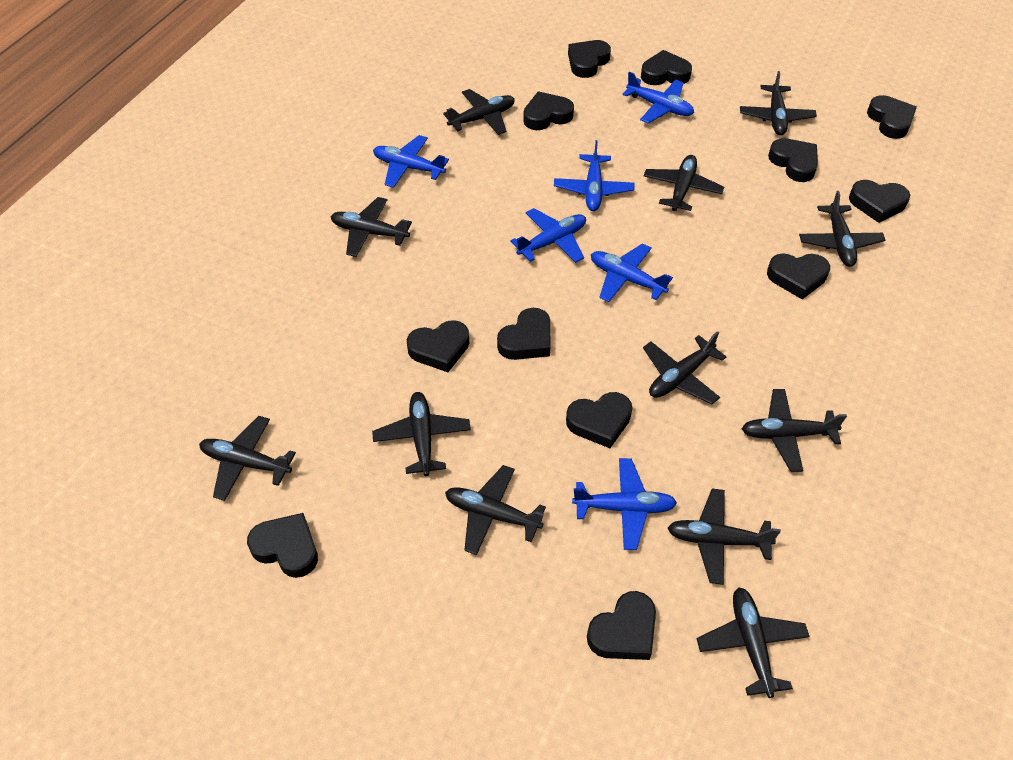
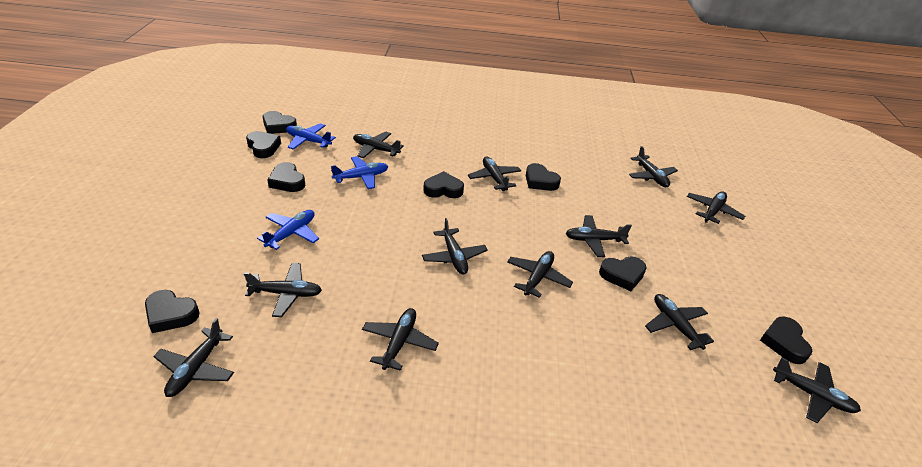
black heart: [247,513,318,578] [407,320,469,372] [497,308,550,360] [523,91,574,130] [566,392,632,448] [568,40,611,78] [587,591,656,660] [641,50,692,85] [767,254,830,299] [768,138,818,182] [849,180,910,223] [867,95,917,139] = 12 -> [145,290,200,333] [246,131,281,158] [263,111,297,134] [267,162,305,192] [423,171,464,198] [526,163,561,191] [599,256,647,291] [760,317,813,364] = 8
blue plane: [373,135,449,188] [510,208,586,263] [554,140,634,211] [572,458,677,550] [591,243,673,302] [623,72,694,123] = 6 -> [257,210,319,250] [286,123,336,150] [331,156,388,189] = 3

